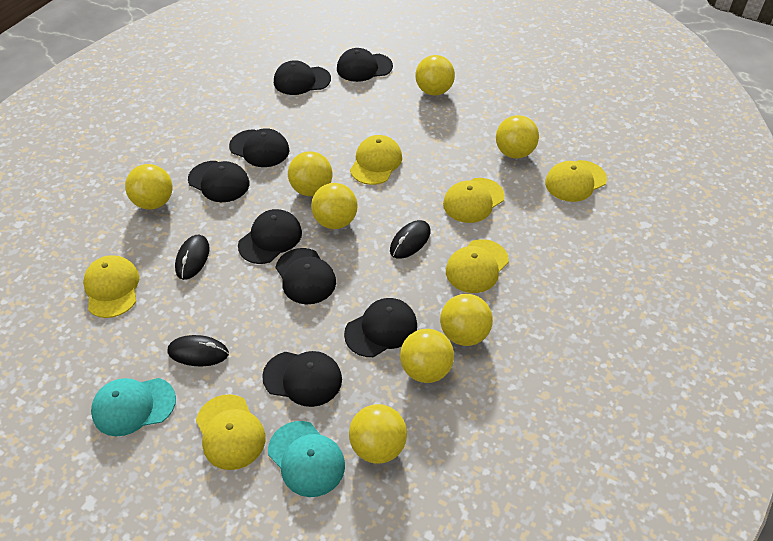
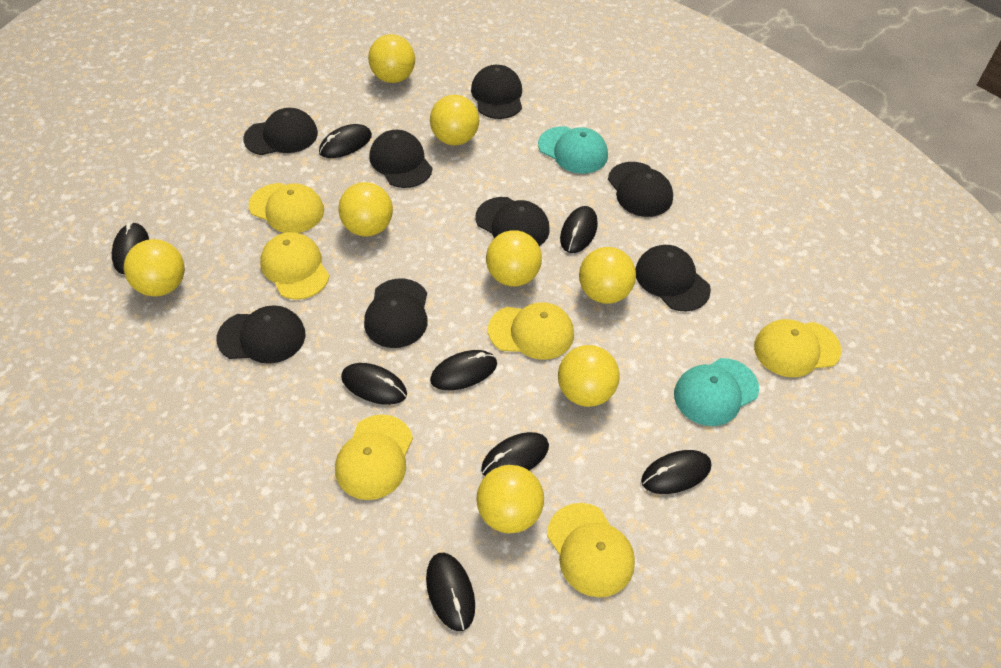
black mouse: [168,335,229,366] [175,235,210,280] [390,220,431,259] = 3 -> [112,222,149,274] [319,124,372,158] [341,363,407,405] [426,553,475,631] [430,350,497,390] [481,432,549,476] [560,206,598,253] [641,450,711,494] = 8

